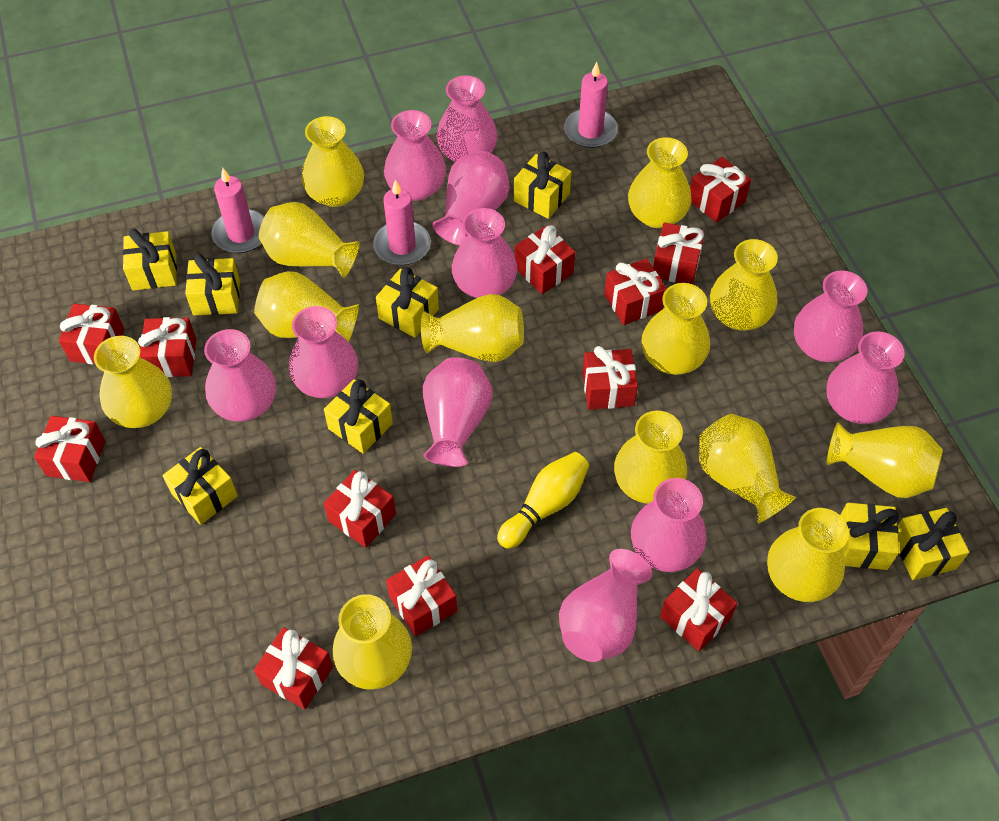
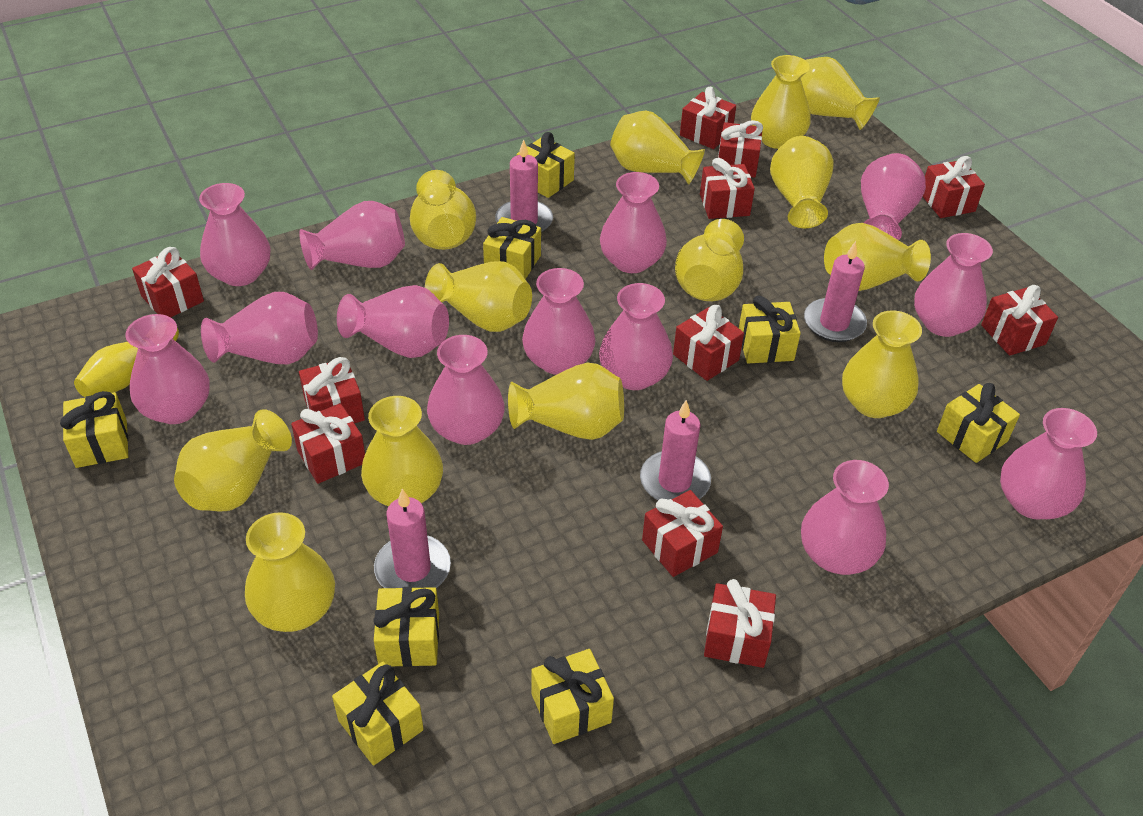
pink candle: [211,168,264,253] [373,180,431,265] [564,62,618,148] = 3 -> [374,489,451,588] [495,139,553,233] [640,400,711,500] [804,241,867,342] = 4
pink vase: [204,329,276,421] [289,306,358,398] [384,110,446,201] [423,357,493,467] [432,151,510,245] [436,75,498,162] [452,208,517,298] [559,549,652,662] [631,478,706,572] [794,270,867,362] [827,331,905,424] = 11 -> [125,314,209,424] [199,183,271,286] [201,292,318,364] [299,201,405,270] [337,285,449,358] [427,335,505,445] [522,268,595,375] [599,283,673,390] [600,172,667,273] [801,460,889,575] [861,153,926,240] [914,233,993,337] [1000,408,1097,520] = 13
red gift: [34,416,106,482] [59,304,125,364] [138,317,196,377] [254,627,333,709] [324,470,396,548] [386,555,457,637] [515,225,575,294] [582,346,638,410] [604,259,667,325] [653,222,705,284] [660,568,737,651] [690,157,751,223] = 12 -> [132,247,204,317] [291,403,365,484] [299,357,365,423] [642,490,723,577] [673,305,744,381] [680,87,736,149] [700,158,755,219] [704,579,776,668] [718,120,763,178] [923,156,985,218] [981,285,1058,356] = 11

